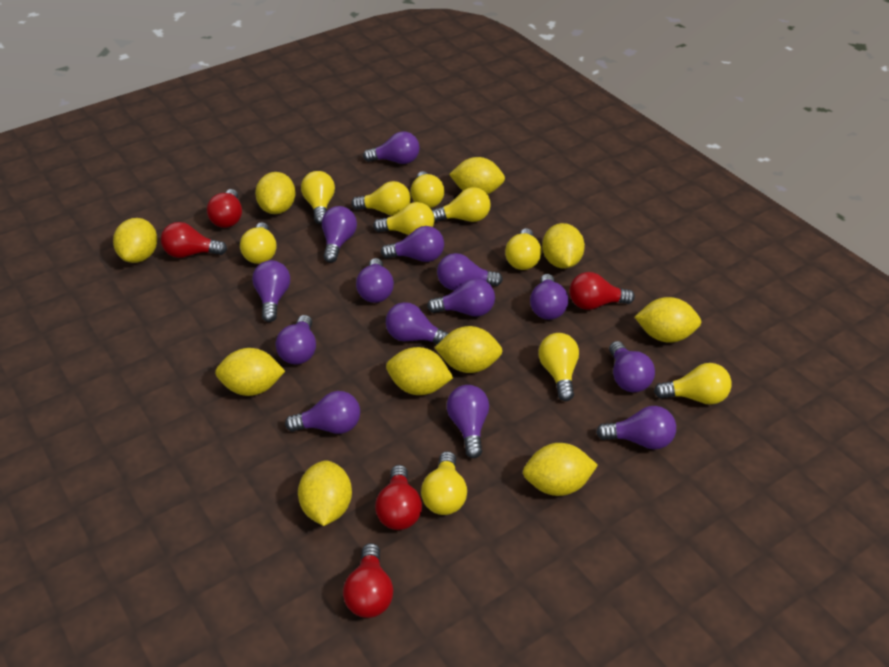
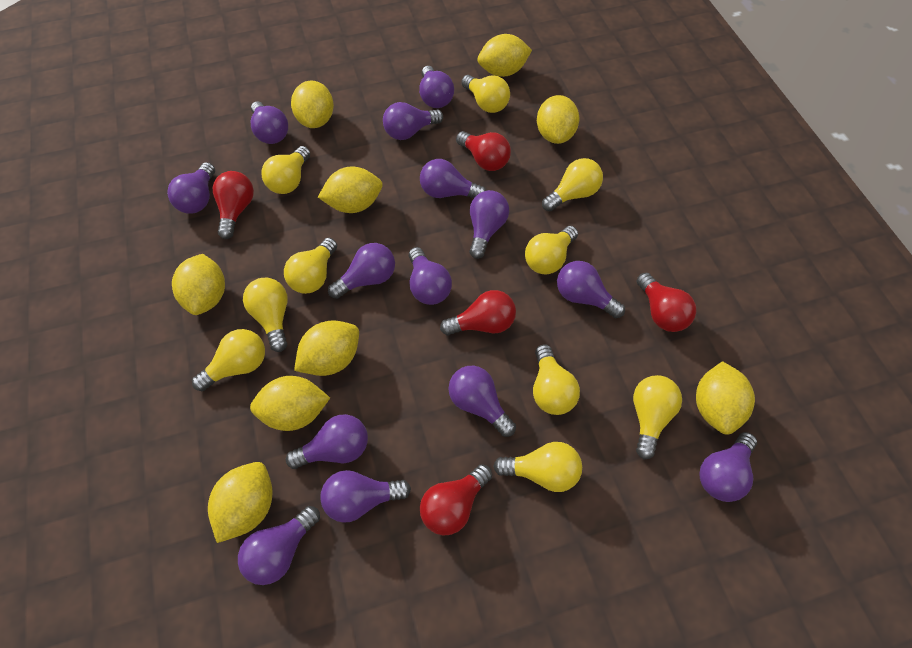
yellow lemon: [113,218,157,263] [215,348,285,396] [255,172,296,214] [298,460,352,526] [386,347,453,395] [434,326,503,373] [449,157,505,195] [523,443,598,496] [542,223,585,269] [635,297,701,343] = 10 -> [172,254,225,315] [208,462,273,543] [250,376,330,431] [291,80,334,128] [294,320,359,376] [318,167,383,213] [478,34,532,77] [537,95,579,144] [696,361,755,435] = 9

